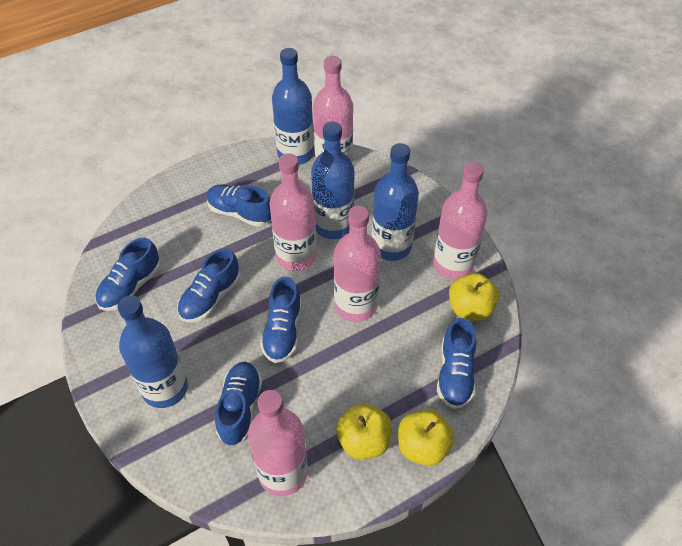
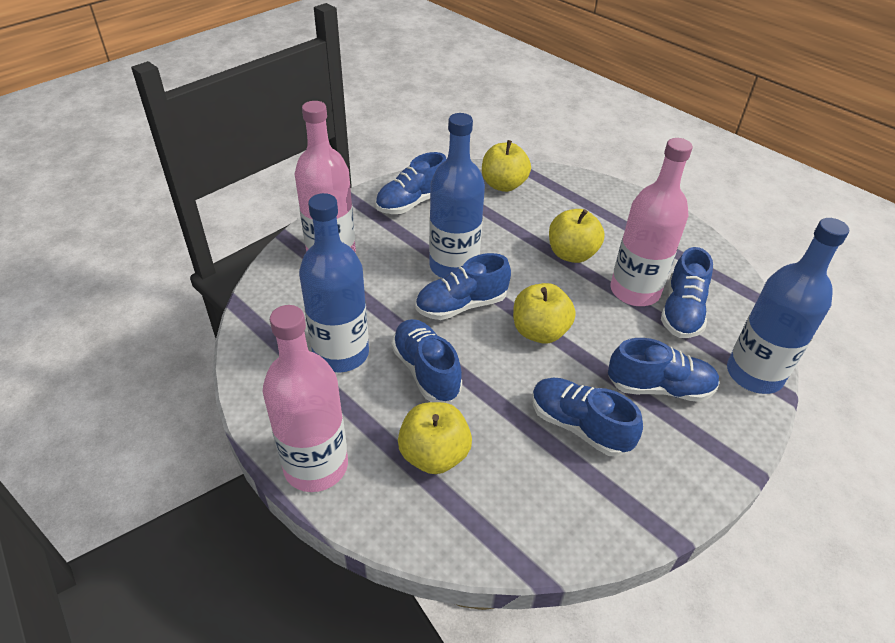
blue bottle: [117,296,188,408] [272,48,314,165] [311,122,355,239] [372,143,419,261] = 4 -> [299,193,369,373] [429,113,485,278] [727,218,849,394] = 3
pink bottle: [248,390,308,496] [269,153,317,271] [313,56,353,162] [334,206,381,322] [433,162,488,279] = 5 -> [263,305,348,492] [295,101,356,253] [611,138,693,306] = 3
yellow apple: [336,403,392,459] [398,409,454,466] [449,273,499,321] = 3 -> [398,402,472,474] [482,140,531,192] [513,283,576,343] [549,209,605,263] = 4

